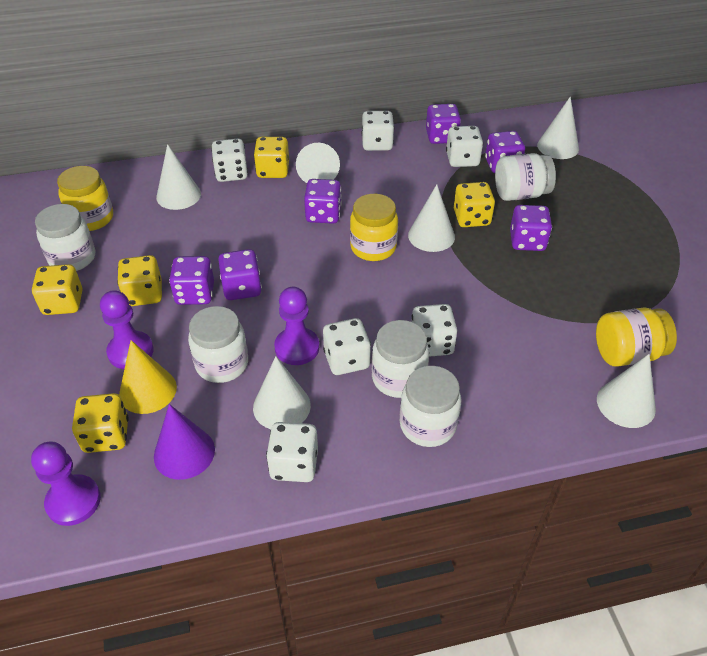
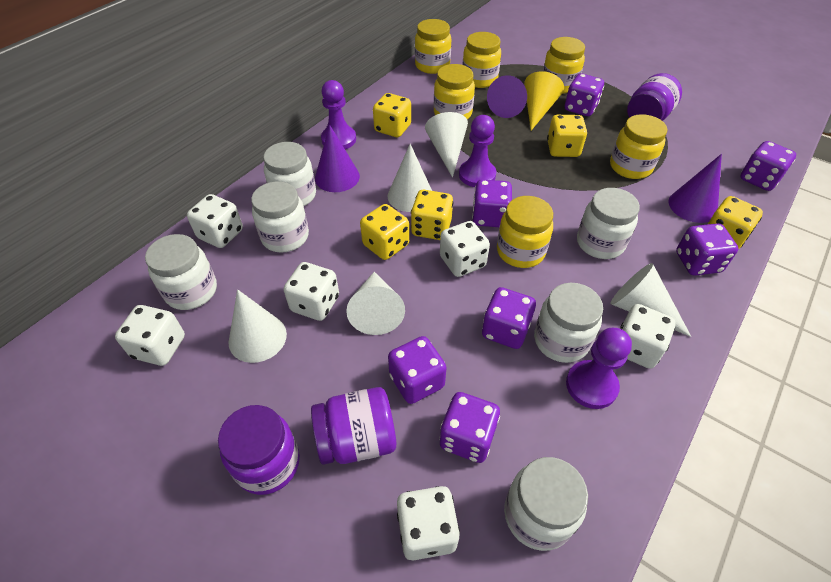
purple cone: [154,404,215,480] = 1 -> [315,125,360,192] [487,75,527,118] [669,154,722,223] = 3
purple dice: [169,256,214,305] [218,249,262,300] [304,179,342,224] [426,104,461,144] [485,131,525,173] [510,205,552,251] = 6 -> [388,336,447,404] [440,392,500,463] [472,179,512,227] [482,287,536,349] [565,73,604,116] [676,223,739,276] [740,141,796,191] = 7
purple jar: none = 0 -> [218,405,300,495] [311,387,396,465] [627,73,682,121] = 3
white cone: [156,144,201,210] [253,356,311,429] [296,143,340,183] [408,185,455,252] [537,97,579,159] [597,354,656,428] = 6 -> [228,289,287,363] [346,272,405,335] [388,144,432,212] [425,112,468,178] [611,263,691,337] = 5
white jar: [35,204,95,271] [188,306,248,383] [372,320,429,398] [400,366,461,447] [495,153,556,201] = 5 -> [145,234,217,310] [251,182,309,253] [263,142,316,206] [504,457,588,551] [534,283,603,363] [577,188,640,259] = 6
yellow jar: [57,166,113,231] [350,194,398,261] [596,307,677,367] = 3 -> [415,19,451,74] [434,64,475,119] [462,32,501,88] [497,196,553,268] [543,37,585,94] [610,114,667,179] = 6

